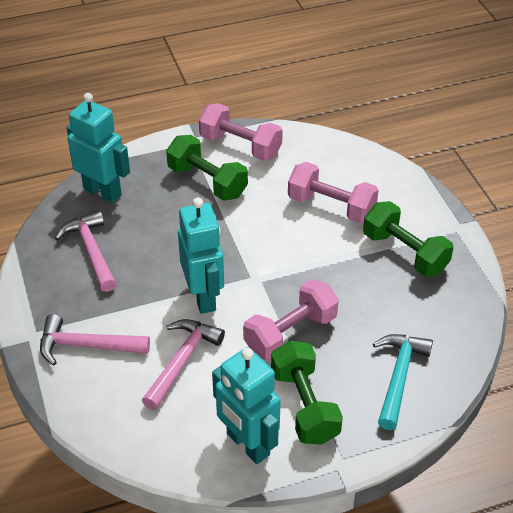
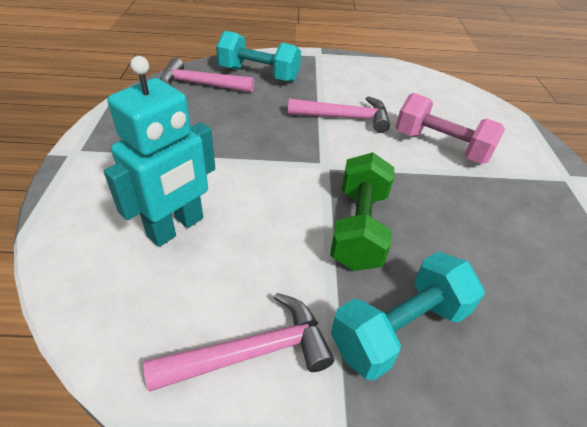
green dumbbell: [166,135,248,201] [271,341,343,445] [363,201,454,277] = 3 -> [330,152,394,271] = 1
pink dumbbell: [199,103,283,161] [243,279,339,361] [288,162,379,223] = 3 -> [396,93,505,164] = 1
turquoise dumbbell: none = 0 -> [216,31,301,82] [331,252,485,381] = 2
turquoise hammer: [373,334,433,430] = 1 -> none = 0
turquoise robot: [67,93,130,203] [178,198,224,314] [212,347,281,464] = 3 -> [104,56,215,247] = 1

